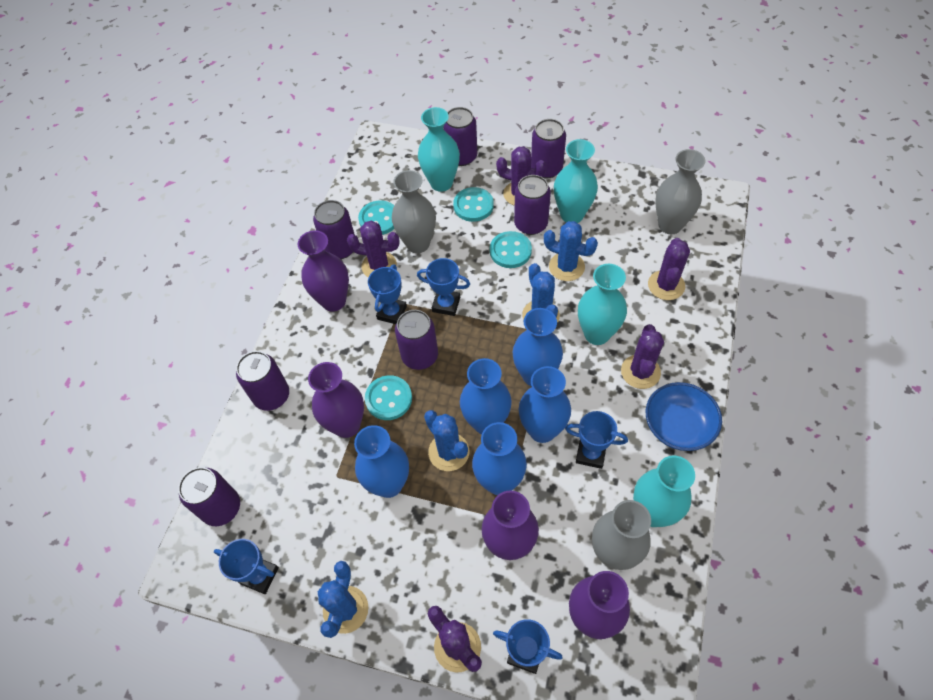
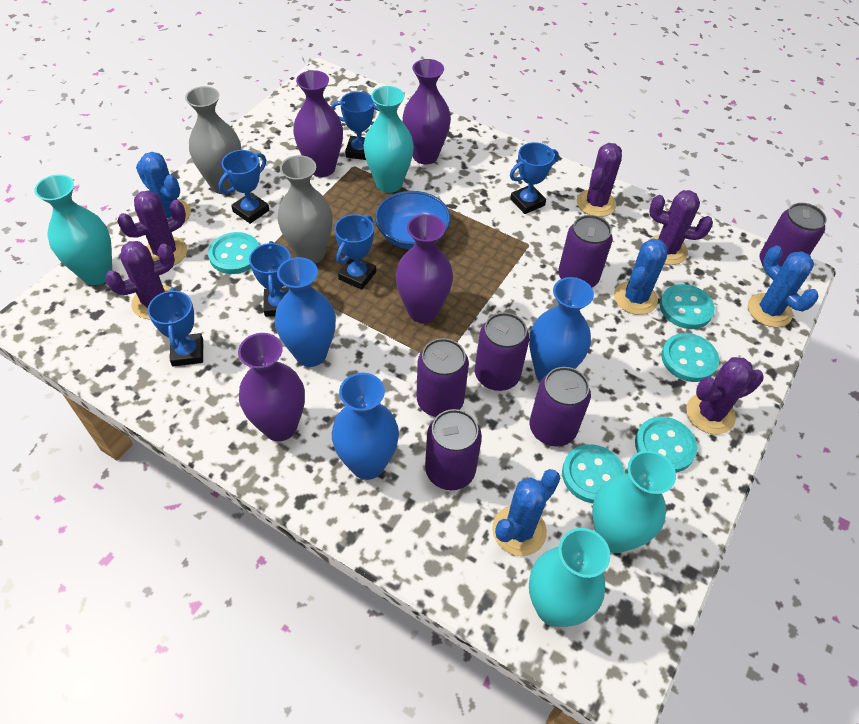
blue trophy: [214,539,279,594] [368,264,407,324] [417,258,470,316] [493,619,563,674] [565,411,628,469] = 5 -> [148,288,203,366] [219,150,269,224] [249,241,291,317] [331,92,379,160] [334,214,376,290] [510,142,559,214] = 6
blue vase: [354,425,409,498] [460,358,512,434] [472,422,527,495] [513,308,563,387] [519,366,571,443] = 5 -> [275,257,336,367] [332,373,399,480] [529,277,594,381] = 3
grey vase: [392,170,436,253] [592,500,651,570] [656,149,705,234] = 3 -> [185,86,241,194] [278,155,333,264] = 2
purple can: [178,467,240,526] [236,351,289,411] [313,200,355,259] [395,310,438,370] [443,107,477,166] [514,175,551,235] [531,119,566,179] = 7 -> [417,338,469,417] [425,409,482,490] [475,312,529,391] [529,367,591,446] [558,215,613,287] [760,203,827,267] = 6
turquoise button: [358,200,394,235] [365,375,412,420] [453,187,494,222] [490,231,532,268] = 4 -> [208,232,259,274] [562,444,625,503] [635,417,697,473] [660,284,715,329] [661,333,719,382] = 5

